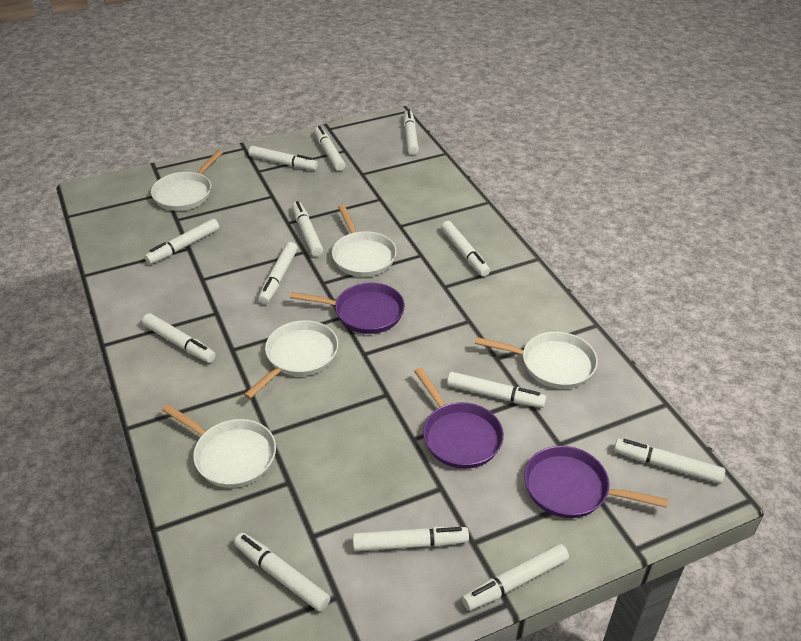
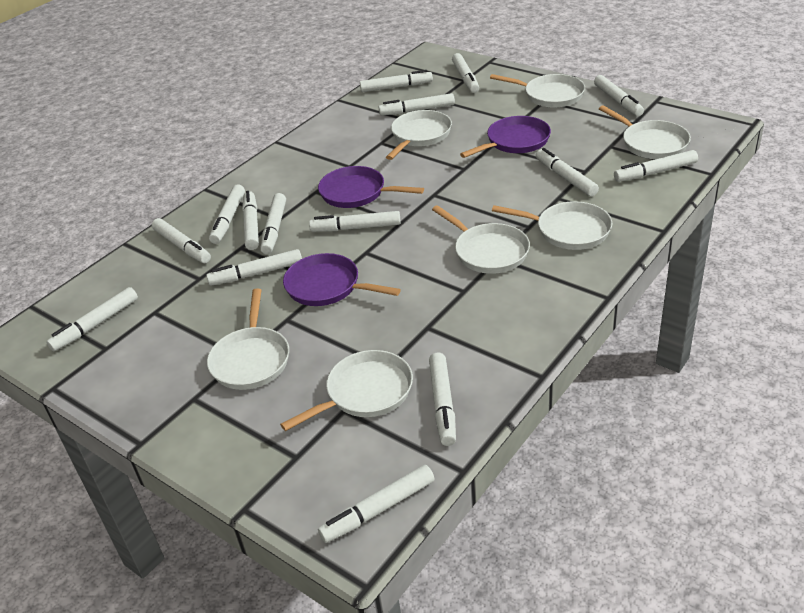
white marker: [142,313,216,363] [144,219,219,264] [234,533,330,612] [249,146,318,170] [258,242,298,304] [292,201,323,256] [314,126,345,171] [353,527,469,551] [404,109,419,155] [441,221,490,277] [447,372,546,408] [462,544,569,611] [614,439,725,484] = 13 -> [46,287,138,351] [152,218,211,263] [206,249,302,286] [209,184,245,244] [242,191,259,250] [260,193,286,254] [309,211,401,232] [318,465,435,543] [360,70,433,92] [379,93,455,115] [429,352,456,446] [452,53,479,93] [536,148,599,196] [594,75,644,116] [614,150,698,182] = 15
white pan: [151,150,223,211] [162,404,276,488] [244,320,338,399] [332,205,397,277] [475,332,598,389] = 5 -> [207,288,289,390] [280,350,413,431] [386,110,452,160] [432,205,530,274] [490,74,585,108] [492,201,613,250] [599,105,691,159] = 7

